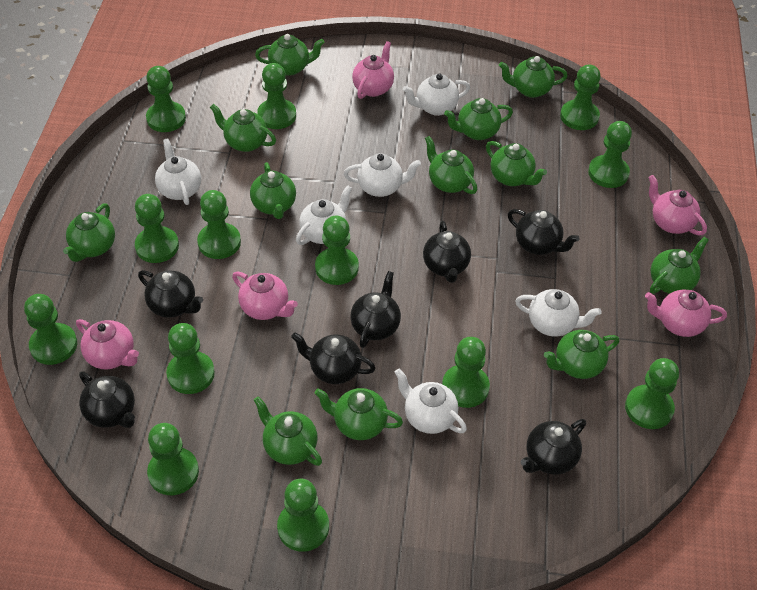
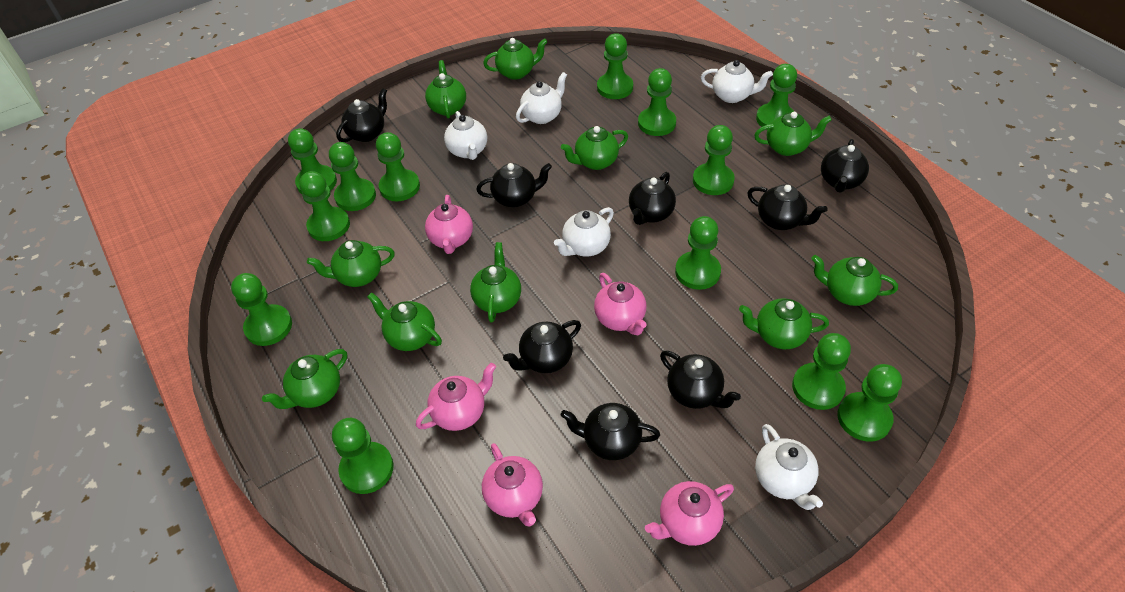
black teapot: [79,371,135,428] [138,270,203,318] [291,332,375,384] [350,271,401,348] [423,221,471,283] [508,209,580,255] [521,419,586,475] = 7 -> [336,88,387,142] [476,163,552,207] [503,320,581,373] [561,403,660,460] [629,172,676,225] [660,351,741,409] [747,184,828,230] [821,139,869,193] = 8
green teapot: [63,203,115,262] [210,104,276,152] [250,162,296,219] [254,396,322,466] [255,34,325,76] [314,388,403,440] [425,136,477,194] [444,98,513,140] [486,141,547,186] [499,56,568,98] [544,330,619,379] [650,237,708,294] = 12 -> [262,349,347,409] [307,240,395,287] [367,292,442,351] [425,60,466,118] [470,242,521,322] [483,38,547,80] [561,126,628,170] [739,299,829,349] [754,112,832,156] [811,255,898,306] = 10
white teapot: [155,138,201,205] [296,185,352,245] [344,153,421,197] [394,369,467,434] [403,74,470,116] [515,289,602,337] = 6 -> [444,111,487,160] [516,72,567,124] [554,207,614,257] [701,60,773,103] [755,424,823,510] = 5

